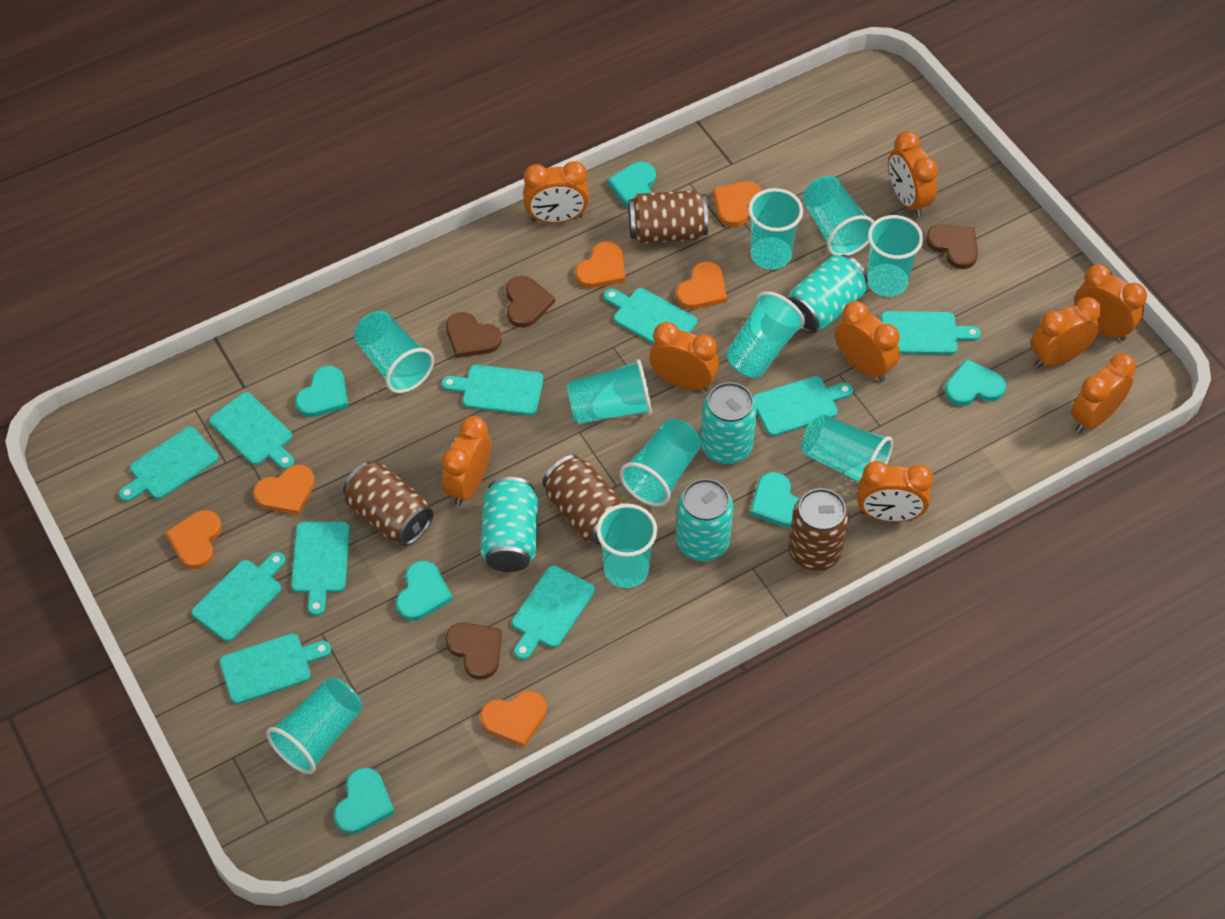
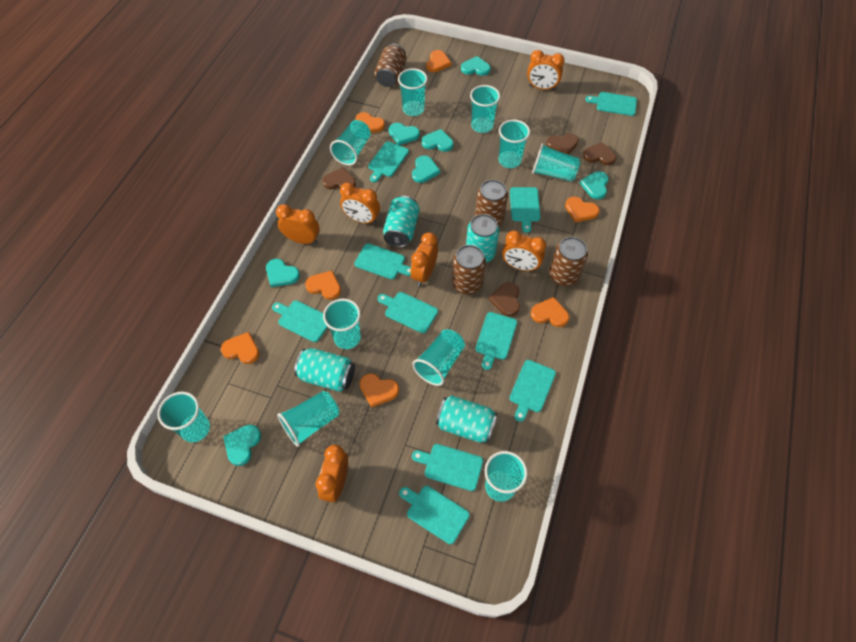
orange clock: [442,416,491,506] [523,161,589,223] [650,322,719,391] [835,301,900,382] [857,461,933,522] [889,131,938,217] [1031,297,1102,368] [1071,353,1136,433] [1075,264,1147,341] = 9 -> [276,204,320,244] [316,445,348,502] [340,182,380,224] [411,232,438,286] [502,230,546,271] [527,50,565,90] = 6
orange heart: [165,510,222,569] [253,464,315,515] [480,691,547,747] [575,241,625,288] [676,262,727,309] [713,181,762,227] = 6 -> [221,332,260,364] [305,271,341,300] [355,112,385,133] [360,373,399,408] [426,50,451,72] [531,297,569,327] [565,197,600,222] = 7
turquoise heart: [295,366,349,417] [334,767,395,834] [396,561,453,621] [608,162,656,208] [750,472,799,528] [945,359,1006,406] = 6 -> [223,425,261,466] [266,259,300,287] [389,123,420,145] [412,156,440,183] [422,129,453,152] [461,56,491,76] [580,171,609,199] = 7

